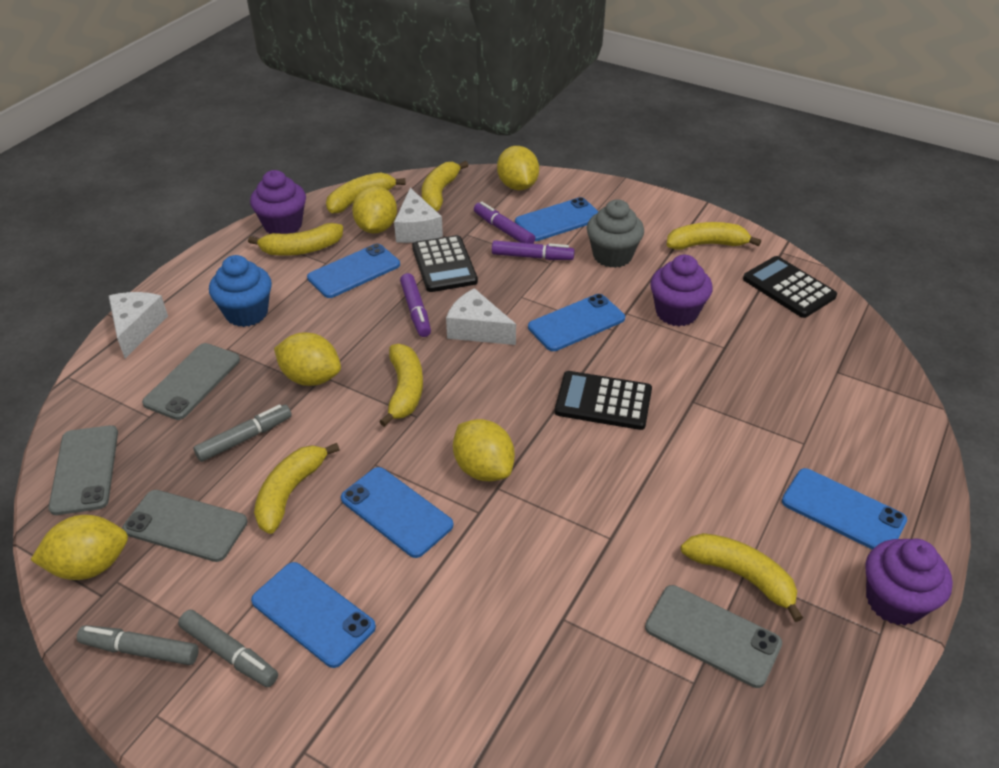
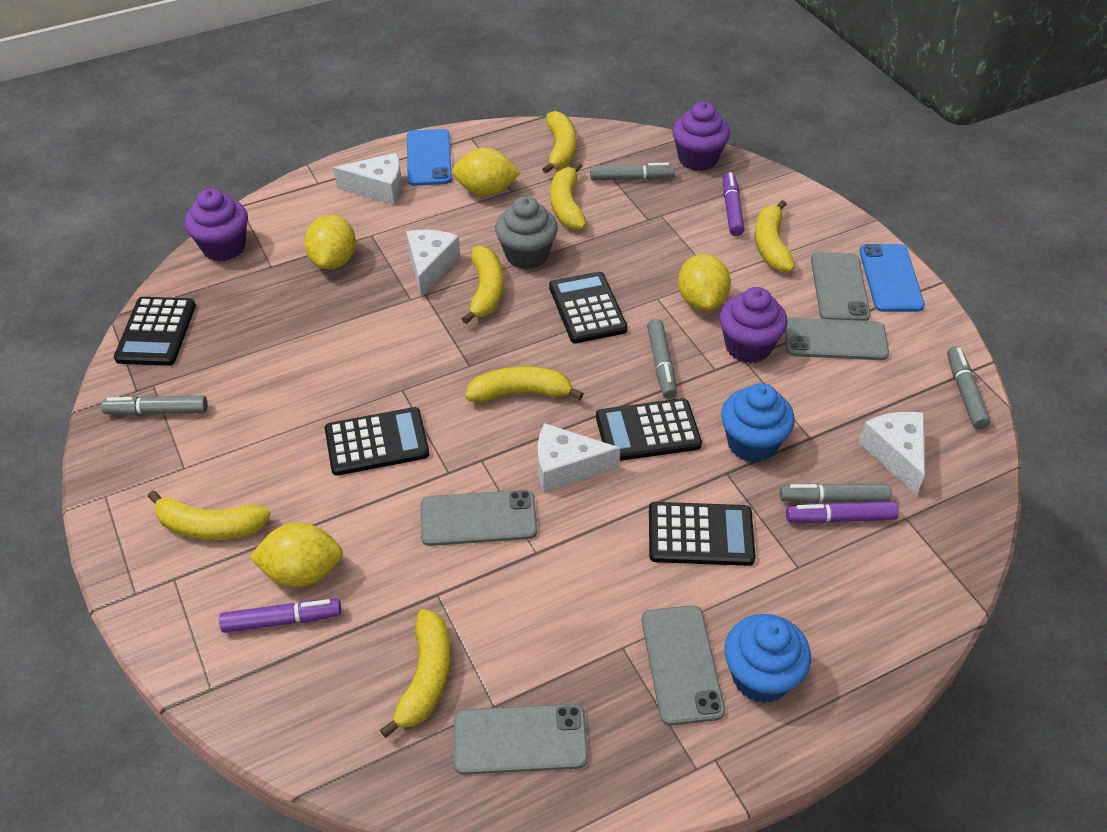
black calculator: [412,235,478,292] [555,371,652,430] [743,256,837,318] = 3 -> [114,297,196,366] [325,407,429,476] [549,272,628,343] [596,398,702,461] [649,502,756,566] = 5
blue cupcake: [209,255,272,327] = 1 -> [721,383,795,463] [724,614,811,703] = 2
blue phone: [251,562,376,668] [307,244,400,298] [341,467,454,558] [515,197,599,241] [528,294,625,351] [782,468,907,550] = 6 -> [407,129,452,186] [859,244,925,312] = 2
grey marker: [77,625,199,665] [178,610,278,687] [193,404,292,462] = 3 -> [101,395,208,416] [590,163,675,180] [647,319,677,399] [780,483,892,504] [947,346,991,429] = 5
grey phone: [48,425,118,515] [122,490,248,562] [142,343,240,420] [645,585,782,688] = 4 -> [421,490,537,546] [454,704,588,775] [642,605,725,726] [785,318,889,360] [811,252,871,321] = 5
white cheese: [109,292,168,358] [394,188,443,243] [446,288,516,345] = 3 -> [334,153,402,205] [406,230,461,298] [538,423,620,492] [859,412,925,496] = 4
yellow lemon: [31,515,128,580] [274,332,341,386] [352,186,397,233] [453,419,515,481] [497,146,539,190] = 5 -> [250,523,343,587] [304,215,356,270] [452,148,520,196] [678,254,731,311] = 4

